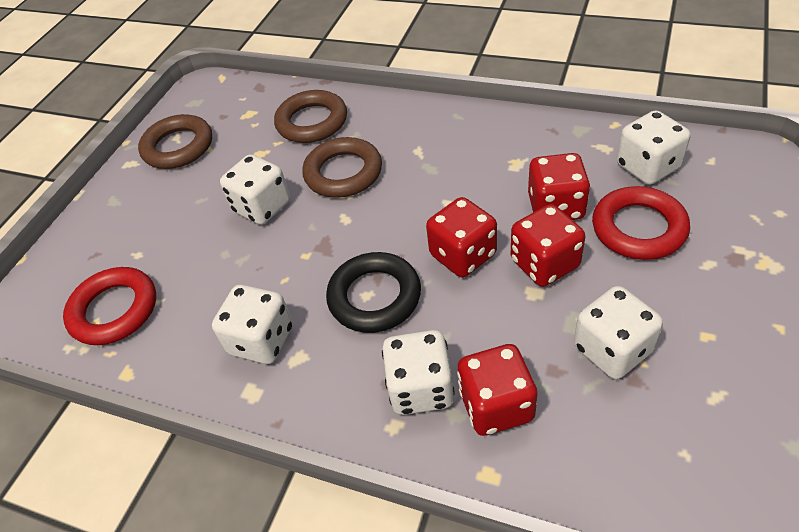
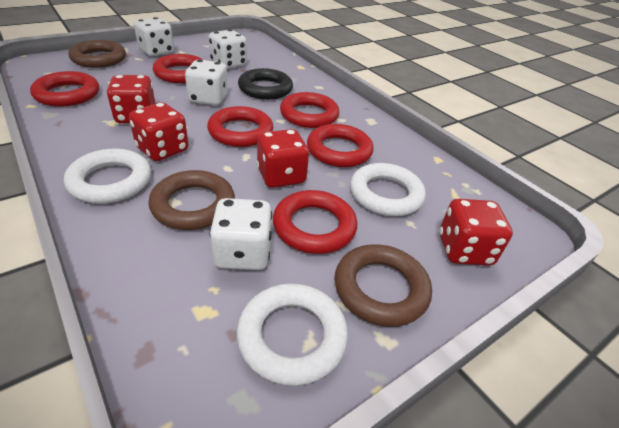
red ring: [63,267,156,345] [592,186,690,260] = 2 -> [30,71,99,107] [153,54,203,83] [207,106,273,147] [273,190,357,254] [280,92,339,128] [307,124,374,167] = 6
white dice: [212,285,293,364] [220,154,290,225] [382,330,455,415] [574,286,663,379] [617,110,691,185] = 5 -> [134,17,174,56] [185,59,228,105] [209,29,247,69] [209,198,272,270] = 4
white ring: none = 0 -> [64,149,151,204] [237,283,348,386] [350,163,426,216] = 3

